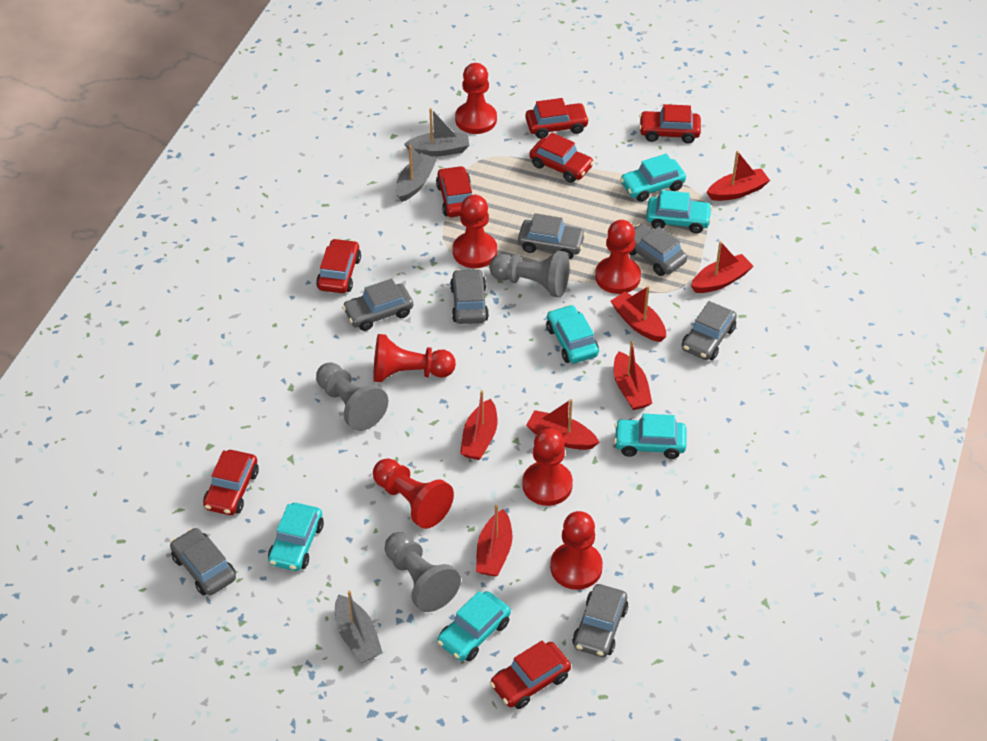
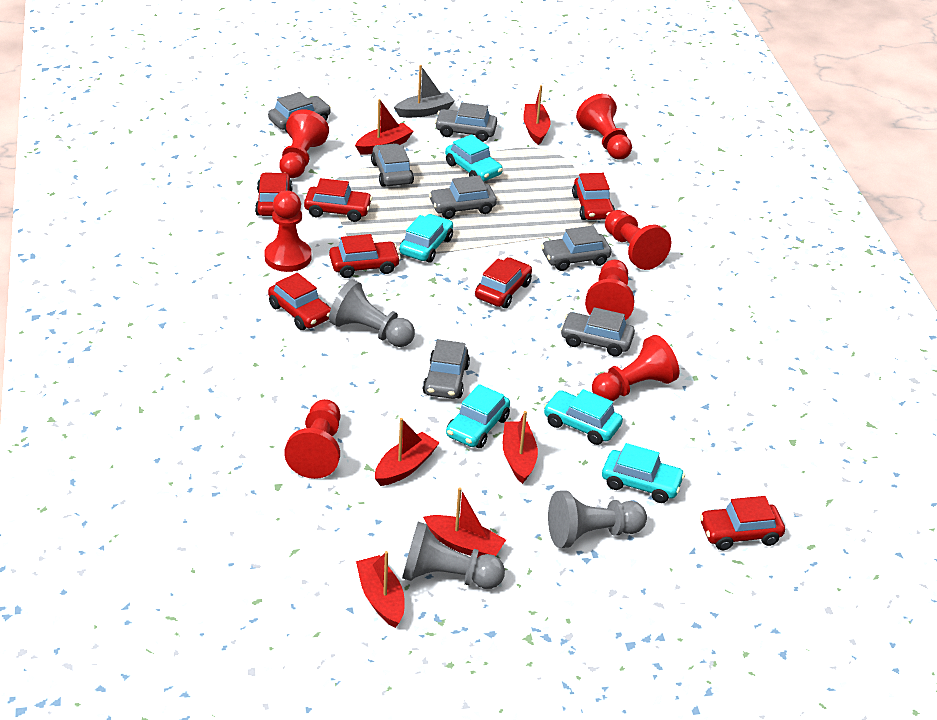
grey boat: [335,591,383,663] [396,145,437,202] [404,108,469,157] = 3 -> [394,65,455,118] = 1
red boat: [460,390,497,460] [476,505,512,577] [526,399,600,450] [611,286,666,342] [614,341,652,410] [691,241,753,293] [707,151,770,201] = 7 -> [355,99,414,155] [356,551,405,628] [375,418,440,486] [423,487,506,558] [503,411,538,484] [523,85,550,145] = 6
turquoise car: [268,503,324,571] [437,591,511,661] [546,305,599,364] [614,414,686,459] [620,154,686,202] [646,190,712,234] = 6 -> [399,214,453,263] [445,134,503,182] [446,384,510,448] [544,389,623,445] [602,443,685,503] = 5

